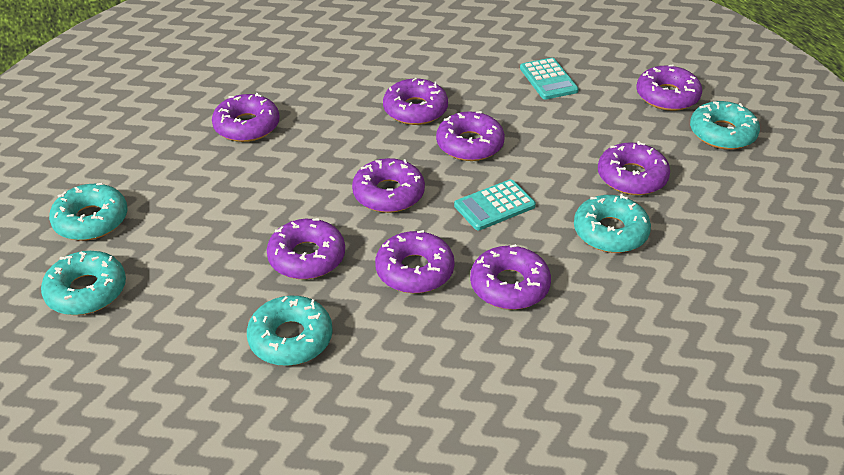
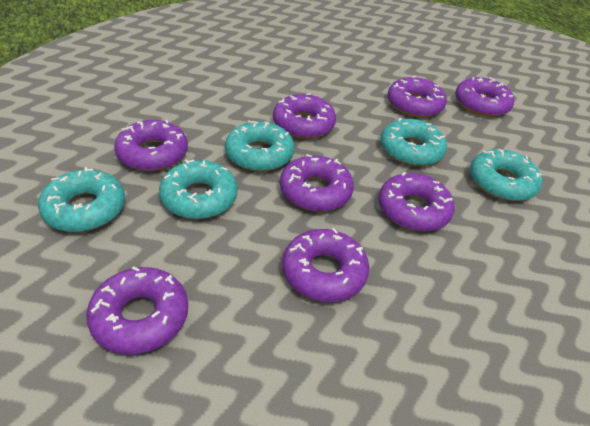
purple donut: [212,93,280,142] [267,218,345,279] [352,158,425,213] [375,230,455,293] [383,78,448,125] [436,111,505,161] [470,244,551,310] [598,141,670,195] [637,65,702,111] = 9 -> [86,266,188,355] [114,120,188,171] [273,93,336,139] [280,154,354,212] [282,228,369,302] [378,172,455,232] [388,76,447,117] [455,77,514,117] = 8
turquoise calculator: [454,179,536,231] [520,58,579,100] = 2 -> none = 0

